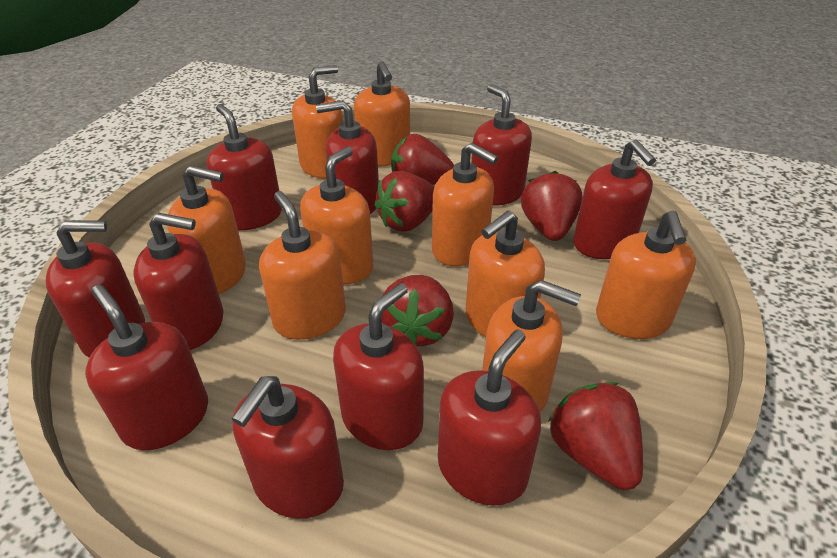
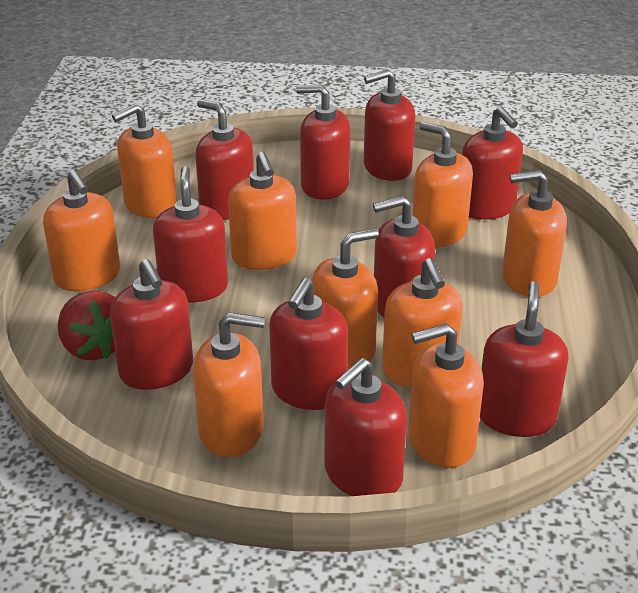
red strawberry: [375,171,434,232] [381,275,454,346] [391,134,454,185] [521,171,583,241] [548,382,643,490] = 5 -> [58,290,115,360] = 1

